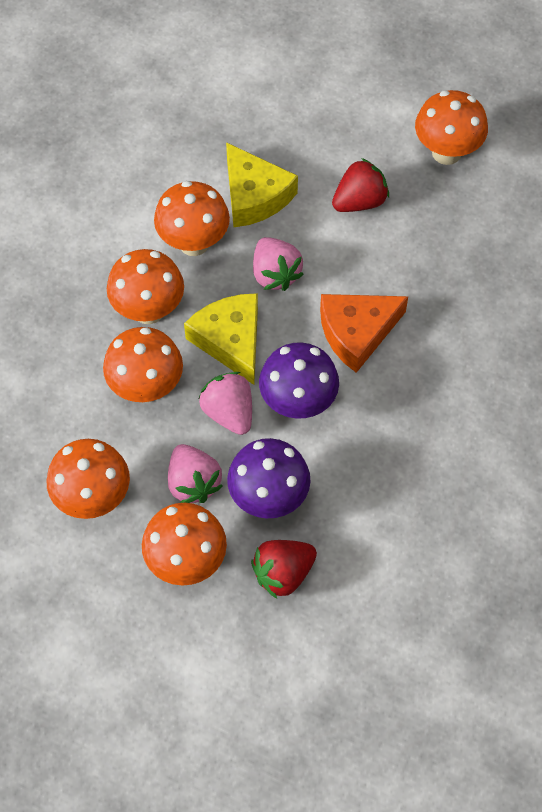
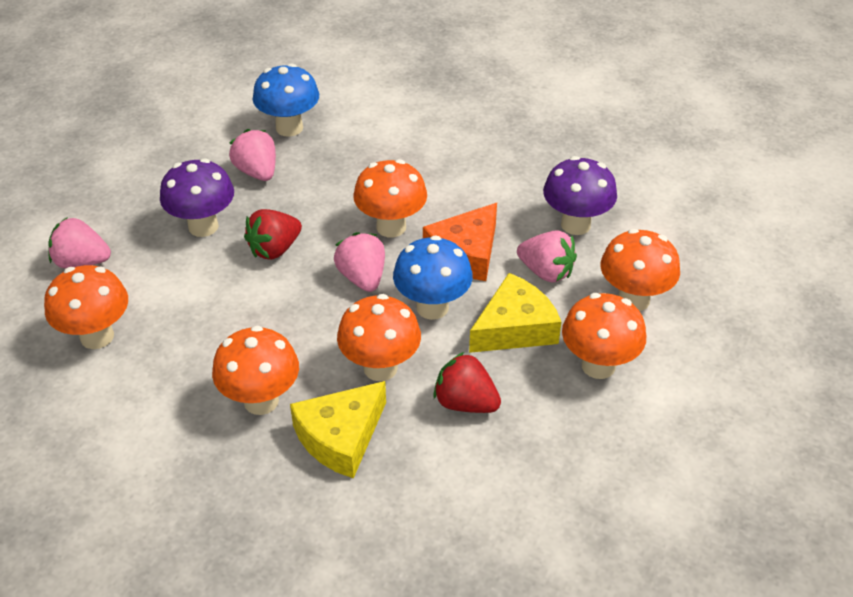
blue mushroom: none = 0 -> [252,63,319,137] [393,236,473,320] = 2
pink strawberry: [168,444,223,503] [198,372,252,435] [253,237,304,291] = 3 -> [49,217,111,268] [229,129,276,181] [334,232,385,292] [517,230,577,283] = 4

